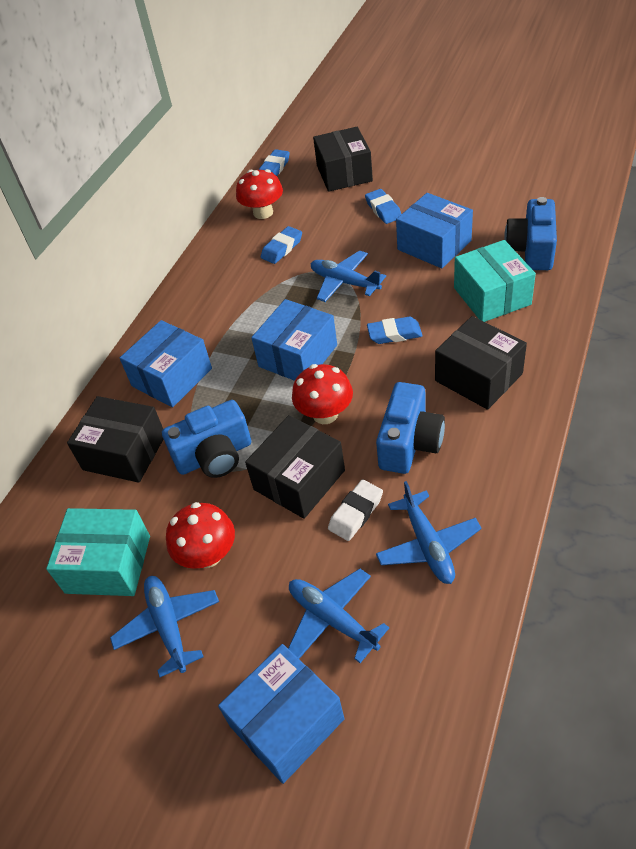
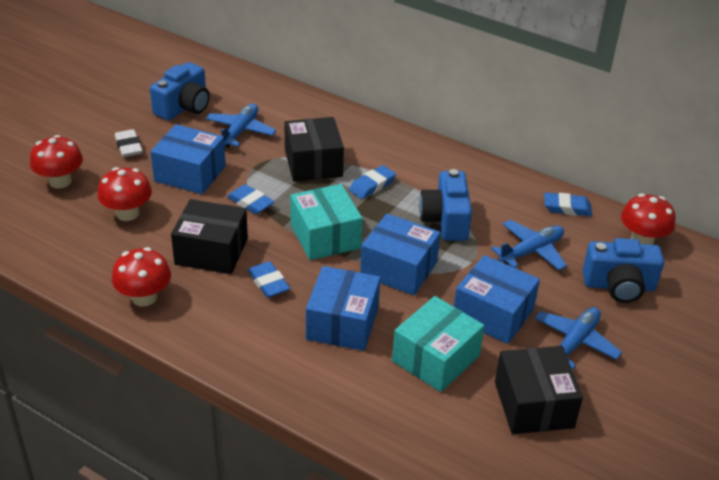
black box: [67,396,164,483] [245,415,345,519] [313,127,373,192] [435,316,527,410] = 4 -> [171,199,248,274] [284,117,344,182] [495,346,583,434] = 3
blue plane: [110,576,219,677] [288,569,389,663] [311,250,386,302] [376,481,482,584] = 4 -> [206,104,276,148] [491,220,567,270] [534,307,622,370] = 3
red mushroom: [166,502,235,569] [236,169,283,219] [292,364,353,424] = 3 -> [30,135,83,188] [97,167,152,221] [112,247,171,307] [621,193,676,245] = 4

